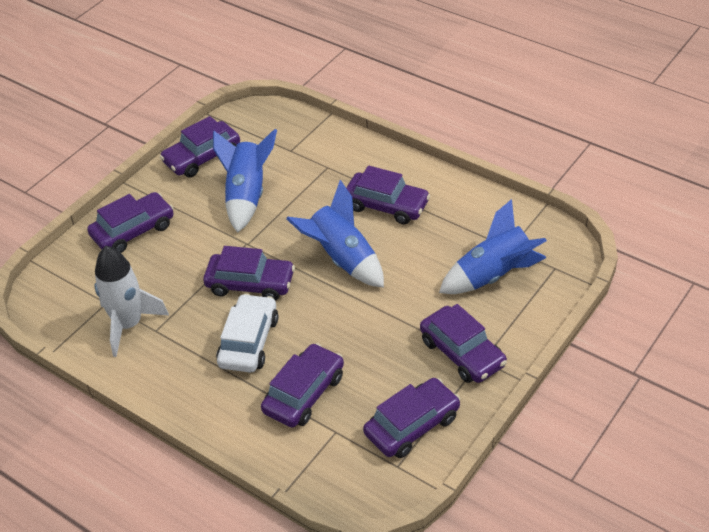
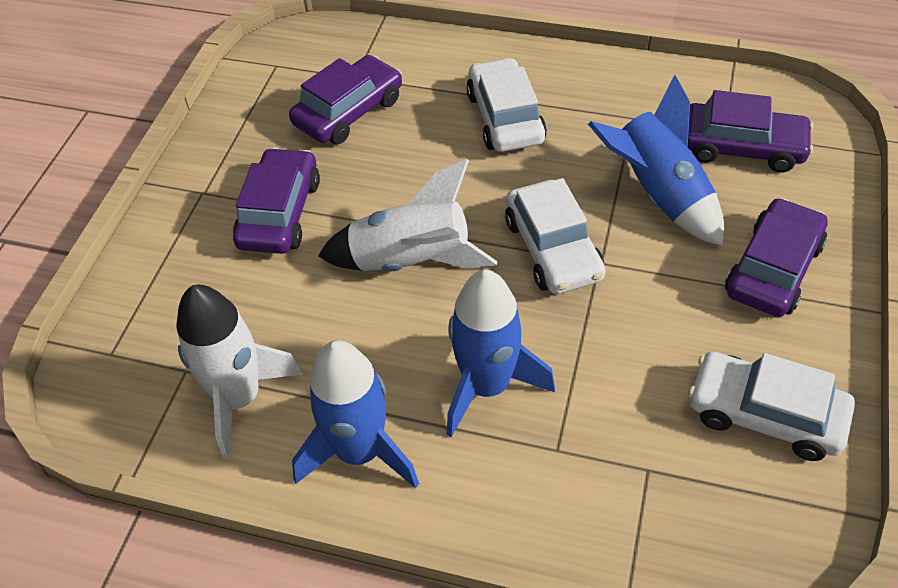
purple car: [87,192,174,253] [160,116,240,178] [203,246,295,301] [261,343,344,428] [346,166,430,225] [363,378,460,458] [420,304,507,383] = 7 -> [233,147,320,254] [289,55,402,144] [688,90,813,173] [725,198,828,317] = 4
white car: [216,294,278,372] = 1 -> [466,58,547,152] [505,178,605,294] [688,352,855,461] = 3
white rocket: [94,246,169,357] = 1 -> [176,285,303,459] [318,159,497,272] = 2

